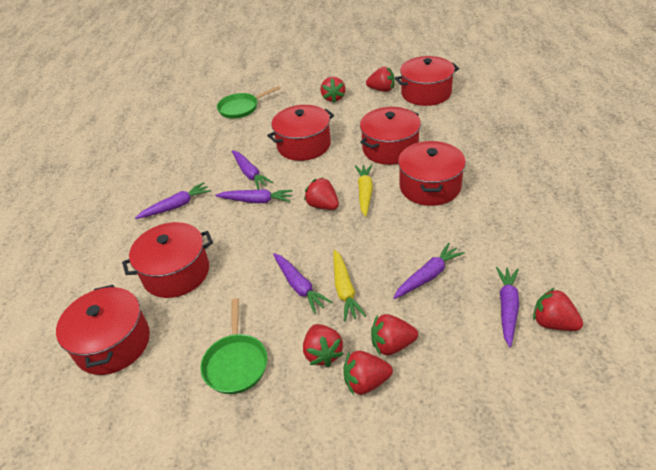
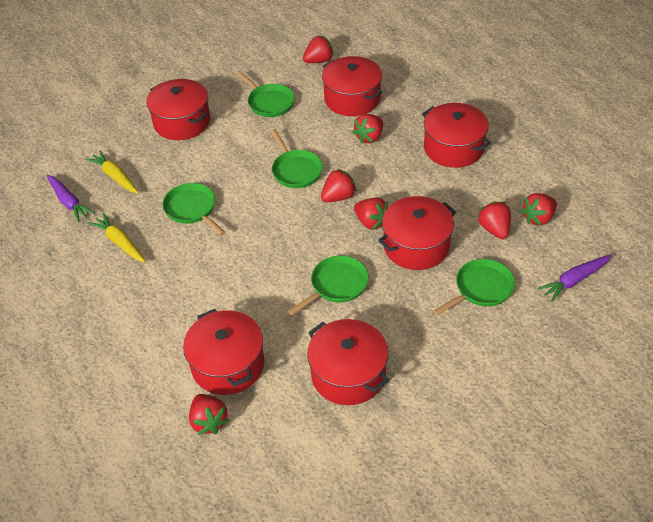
green pan: [200,298,267,394] [217,86,281,119] = 2 -> [162,183,225,235] [236,71,295,117] [270,129,323,188] [288,256,369,315] [434,259,515,315] = 5
purple carrot: [135,182,211,219] [215,189,293,203] [232,150,273,190] [273,253,332,314] [393,243,465,299] [496,267,519,347] = 6 -> [47,175,95,222] [538,255,611,302] = 2

